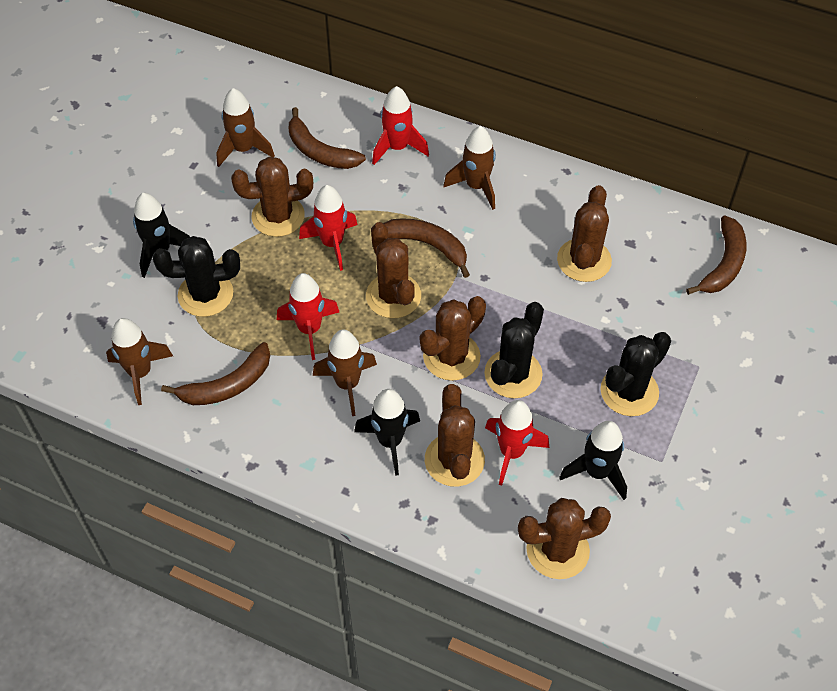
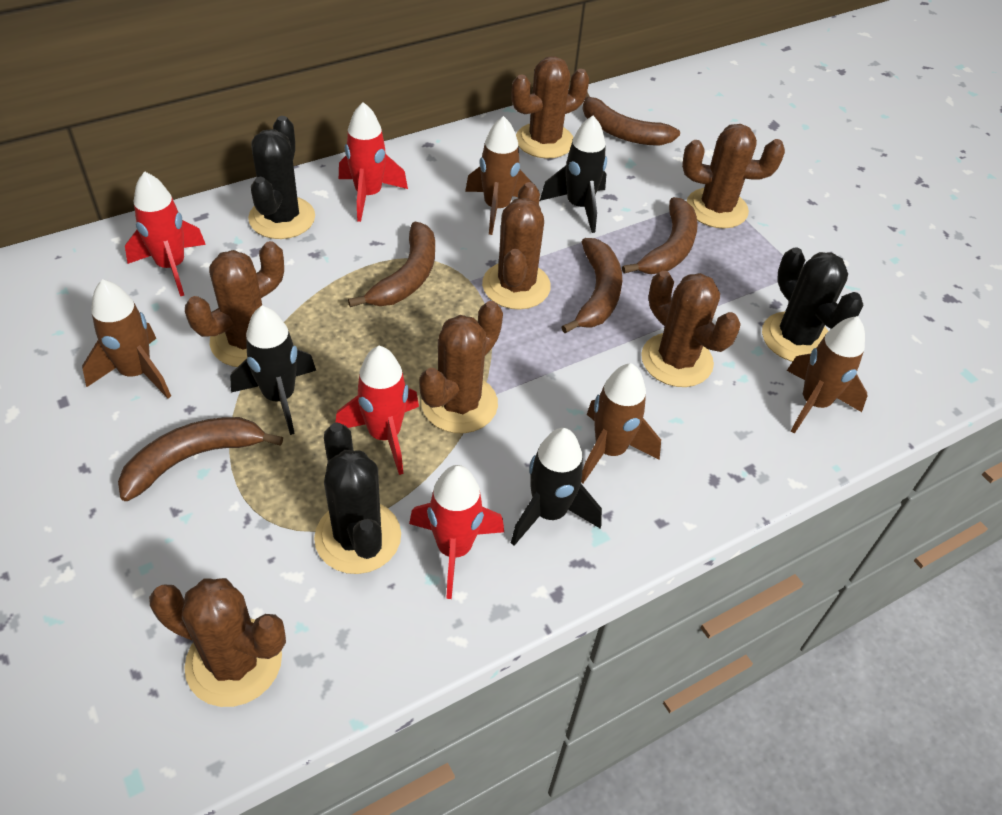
brown banana: [161,342,270,405] [289,107,366,169] [383,218,470,278] [686,215,747,295] = 4 -> [118,417,283,501] [348,222,435,307] [561,238,622,333] [583,92,680,146] [622,197,698,274] = 5
brown cactus: [231,157,313,237] [366,222,421,318] [420,296,486,381] [425,384,485,487] [518,498,611,579] [557,185,612,282] = 6 -> [149,578,286,707] [185,241,284,367] [419,301,503,433] [482,182,551,309] [511,56,589,159] [641,271,741,387] [682,124,785,229] = 7

